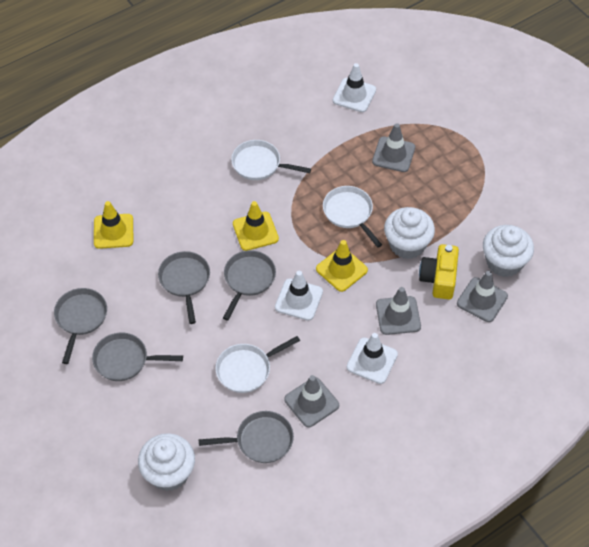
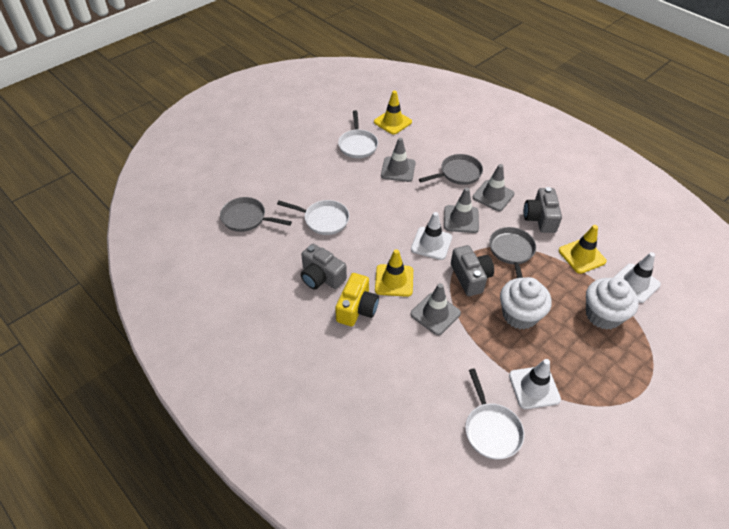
grey camera: none = 0 -> [301,244,347,290] [451,245,494,296] [524,187,562,233] = 3
grey pan: [54,288,107,364] [92,333,183,381] [158,251,210,324] [199,411,294,463] [223,250,276,320] = 5 -> [220,197,292,232] [419,154,483,185] [489,227,536,278] = 3
white cupcake: [138,433,195,491] [384,207,435,259] [483,225,534,277] = 3 -> [500,277,552,329] [586,277,639,330] = 2

